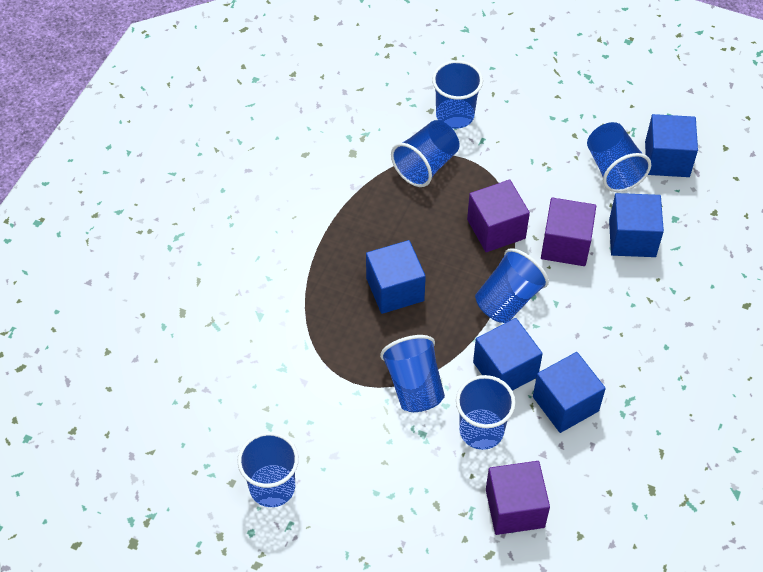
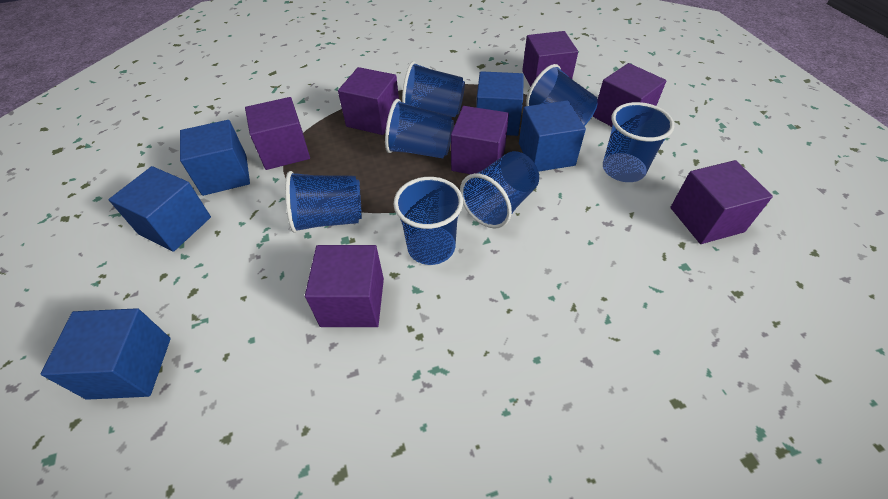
purple cube: [467,180,530,252] [486,461,550,535] [541,198,596,266] = 3 -> [245,97,310,170] [305,245,384,327] [338,67,399,135] [451,106,509,174] [522,31,578,87] [593,63,667,127] [670,160,773,244] = 7

